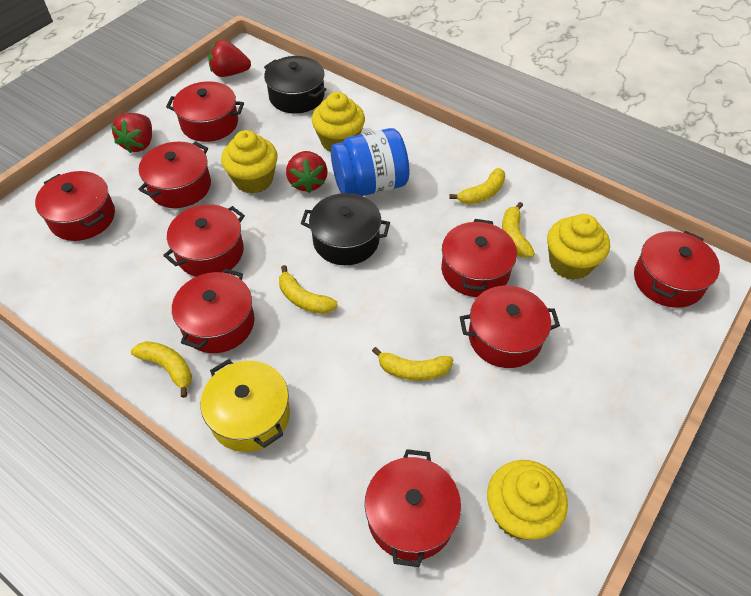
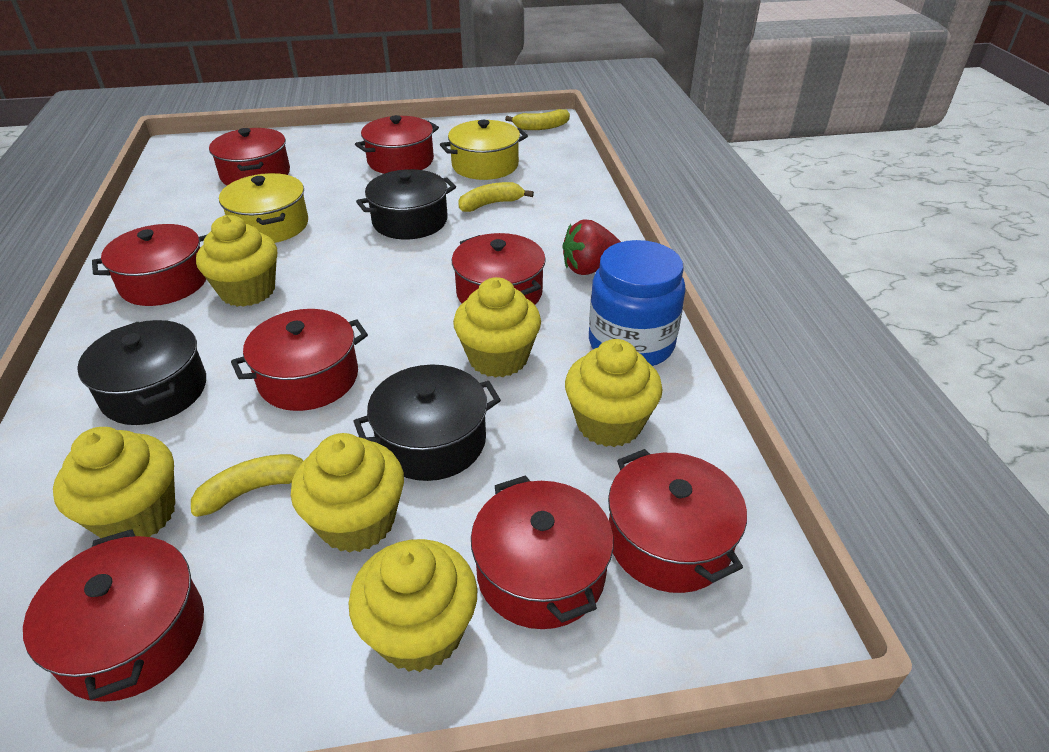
black pot: [264,56,327,113] [301,193,390,265] = 2 -> [77,320,206,425] [353,364,501,481] [356,169,456,239] = 3
red pot: [35,171,115,241] [138,141,211,208] [163,204,245,277] [166,81,244,142] [172,269,255,353] [365,449,461,567] [441,219,517,297] [460,286,560,368] [634,231,720,308] = 9 -> [23,529,204,702] [92,224,207,306] [209,128,290,185] [231,309,368,411] [355,115,439,174] [452,233,546,305] [471,475,614,629] [608,449,747,593] = 8
red strawberry: [111,113,152,153] [208,40,251,77] [286,151,328,193] = 3 -> [562,219,621,275] = 1
yellow banana: [131,341,192,398] [279,265,338,314] [372,347,454,381] [449,168,505,205] [502,202,535,258] = 5 -> [191,454,303,517] [458,182,534,212] [505,109,570,130] = 3
yellow cupcake: [221,130,278,194] [312,92,365,153] [487,460,568,540] [547,214,610,280] = 4 -> [53,427,175,538] [196,215,277,307] [291,433,404,553] [348,539,478,672] [453,277,541,378] [565,339,663,447] = 6
yellow pot: [201,359,290,452] = 1 -> [219,173,308,243] [440,120,528,180] = 2

